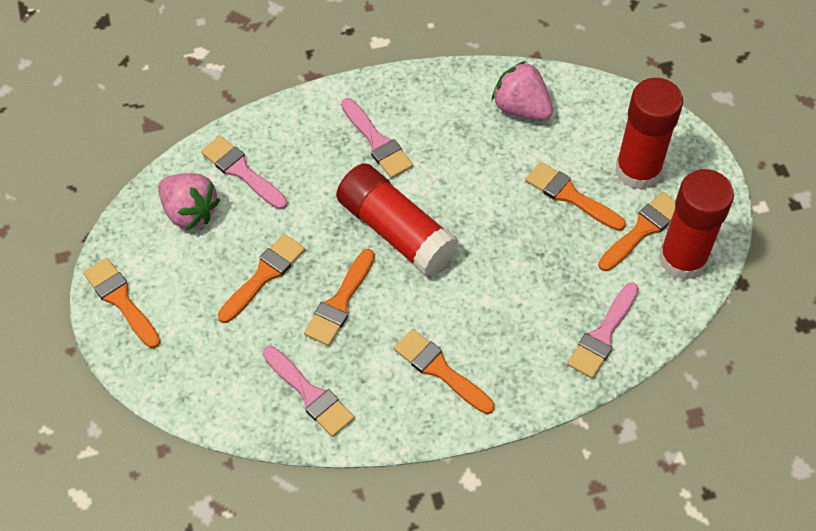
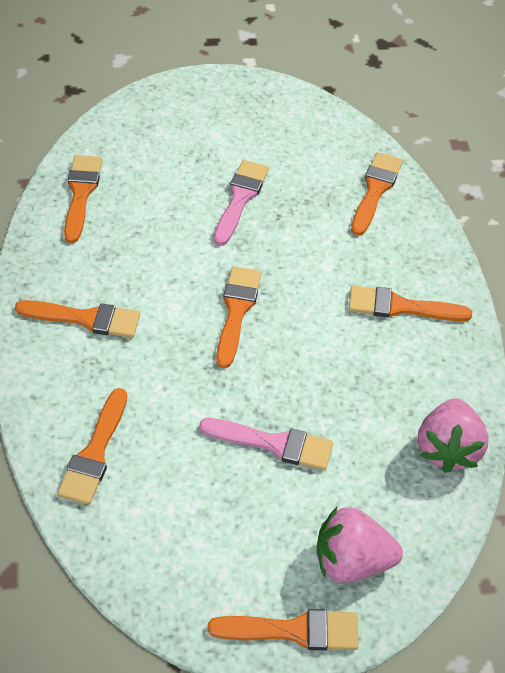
orange brush: [83,258,161,348] [218,234,305,323] [304,249,375,346] [394,329,495,414] [525,162,626,231] [598,192,675,271] = 6 -> [15,300,140,338] [57,388,127,505] [64,155,102,243] [208,609,358,651] [216,266,262,368] [349,285,472,321] [351,152,403,236] = 7
pink brush: [201,136,288,210] [263,346,355,437] [341,98,413,178] [567,282,639,379] = 4 -> [199,418,333,470] [214,160,269,246] = 2
red glue stick: [336,163,459,277] [615,78,683,190] [659,169,734,280] = 3 -> none = 0

